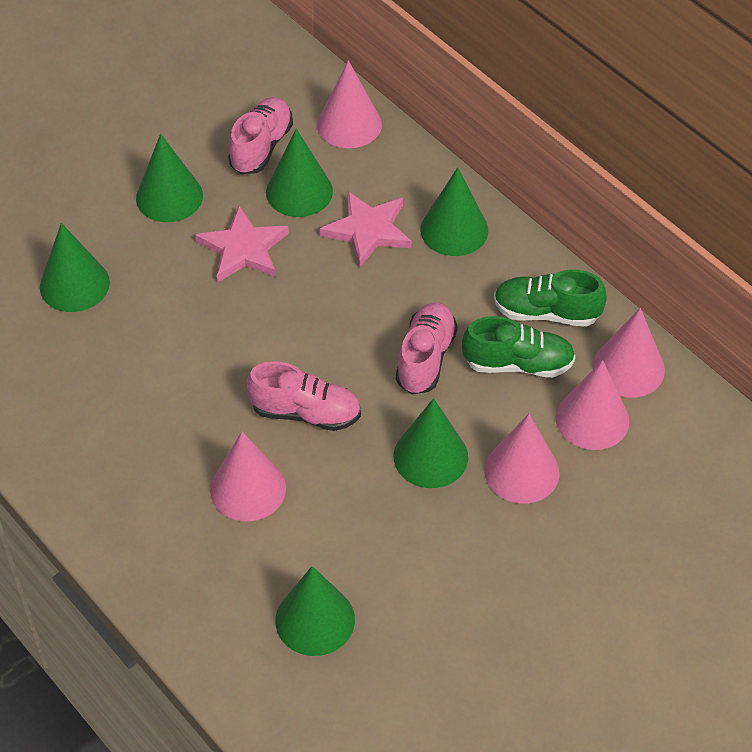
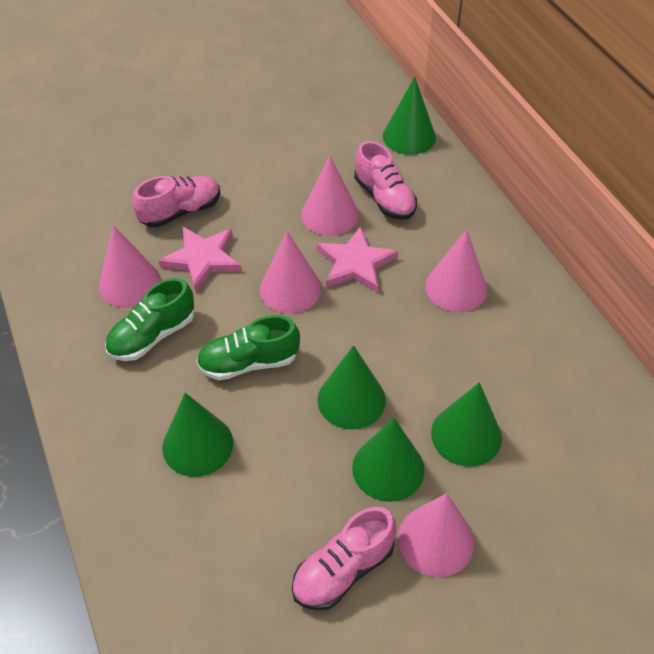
green cone: [40,223,110,312] [136,134,203,222] [266,129,333,217] [275,566,355,656] [394,398,468,488] [420,167,488,256] = 6 -> [162,393,233,477] [317,345,386,430] [352,418,425,502] [383,77,436,155] [431,382,502,467] = 5

